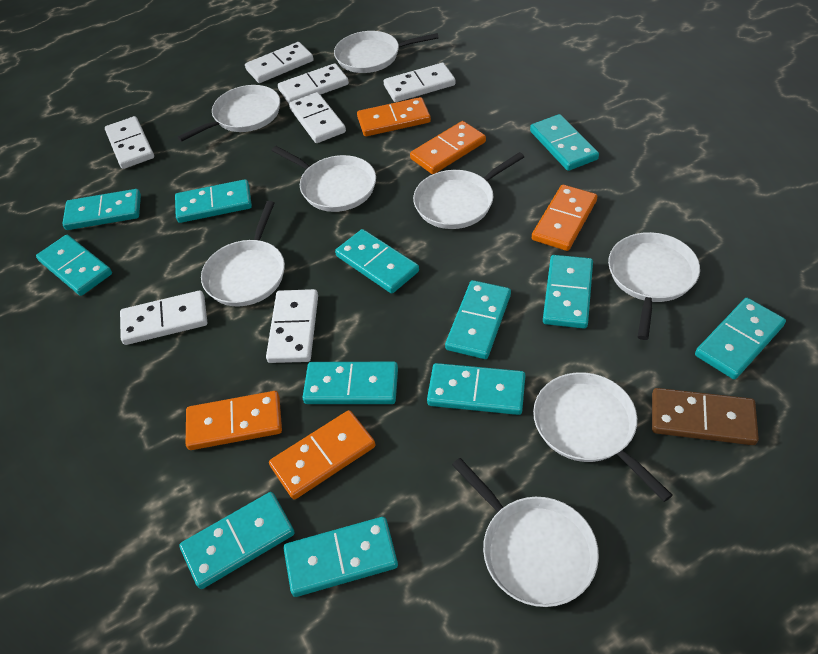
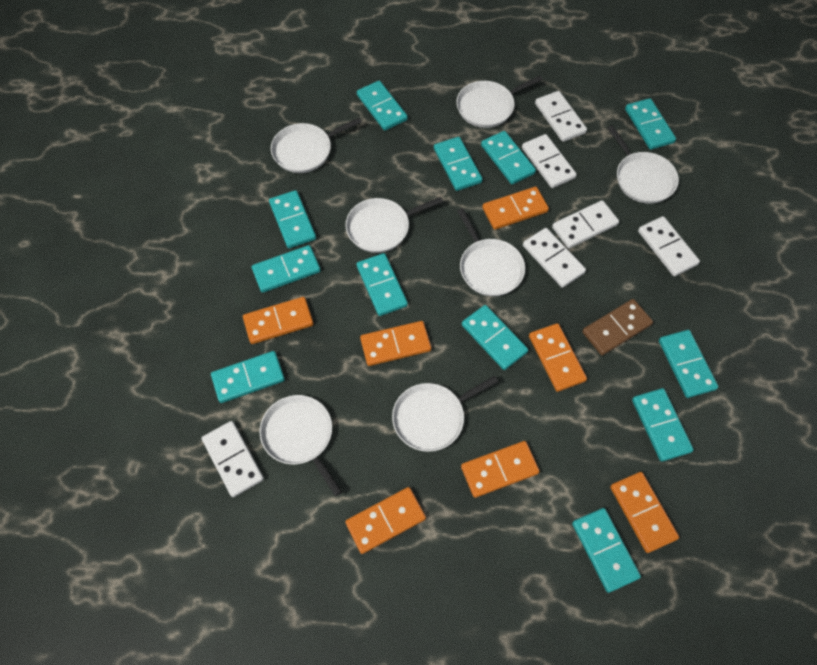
orange domino: [186,391,282,450] [269,410,376,500] [357,97,431,137] [410,121,486,174] [532,185,597,251] = 5 -> [243,297,314,344] [345,487,426,554] [360,321,431,366] [461,441,540,498] [482,187,549,230] [529,323,587,392] [610,472,679,553] = 7
white domino: [105,116,154,169] [120,290,207,345] [245,42,314,83] [266,289,318,363] [278,63,349,104] [289,92,346,143] [384,63,456,102] = 7 -> [202,421,264,497] [522,134,577,188] [523,228,586,288] [535,91,587,142] [552,200,619,248] [638,216,700,276] = 6
white pan: [177,85,280,142] [201,201,285,307] [272,146,376,212] [334,31,439,73] [413,152,524,229] [452,458,599,607] [533,372,673,502] [608,232,700,340] = 8 -> [260,395,342,497] [271,118,362,173] [345,197,443,253] [392,376,498,452] [456,76,543,128] [457,208,525,296] [607,125,679,204] = 7

